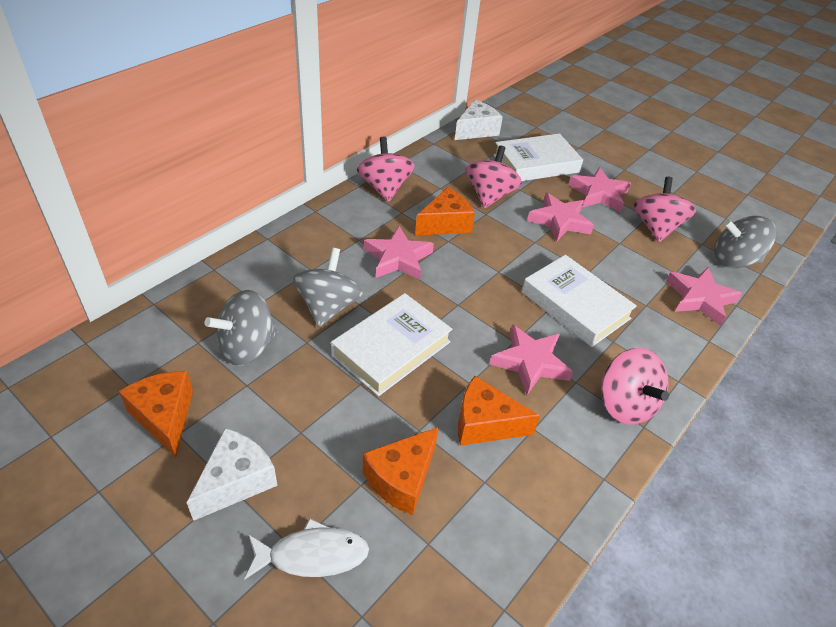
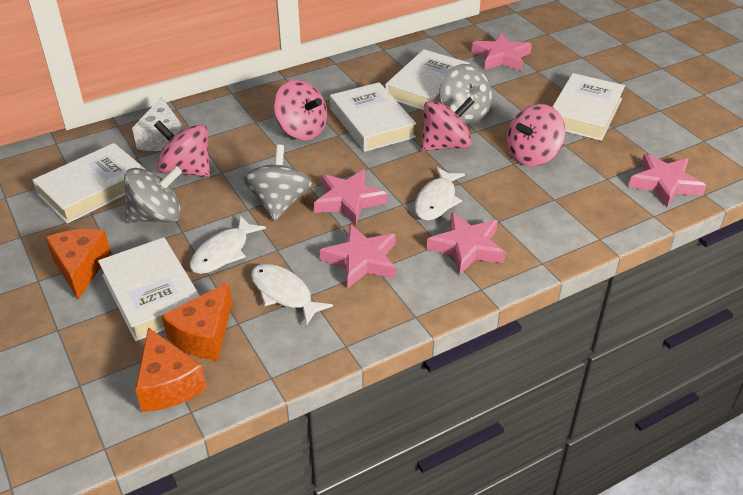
orange cheese: [119,371,193,457] [363,427,439,515] [415,187,475,235] [458,376,540,446] = 4 -> [45,229,111,300] [135,327,207,412] [161,282,232,361] = 3
white book: [331,293,453,396] [493,133,583,181] [522,255,637,347] = 3 -> [32,143,146,223] [98,237,200,341] [330,82,416,152] [385,49,469,110] [552,73,625,141] = 5
white cheese: [186,428,277,521] [455,100,503,140] = 2 -> [132,97,183,151] = 1
white fish: [244,518,369,580] = 1 -> [190,215,266,274] [251,264,333,325] [415,167,465,221] = 3

